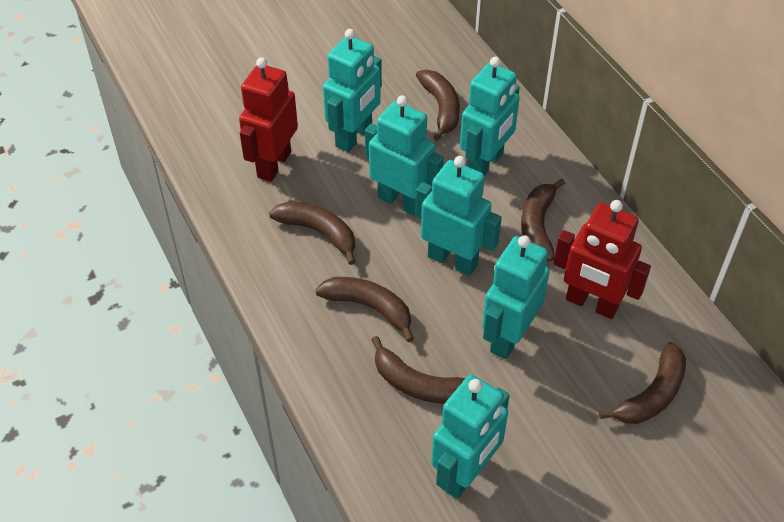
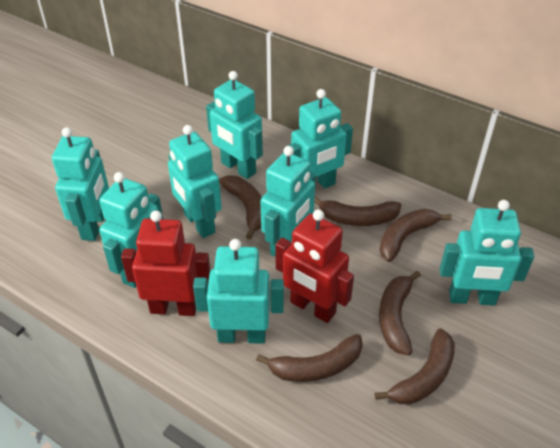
turquoise robot: [323,29,382,152] [365,95,444,216] [415,156,502,276] [431,374,510,499] [460,57,520,176] [482,235,550,359] = 6 -> [52,127,109,241] [99,172,163,288] [168,125,222,238] [193,239,284,344] [206,71,263,179] [260,146,316,257] [288,89,353,188] [440,200,534,306] = 8

